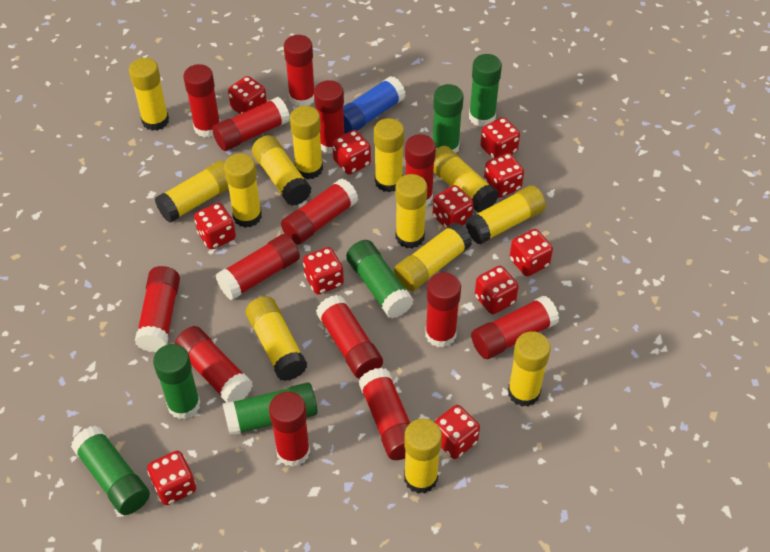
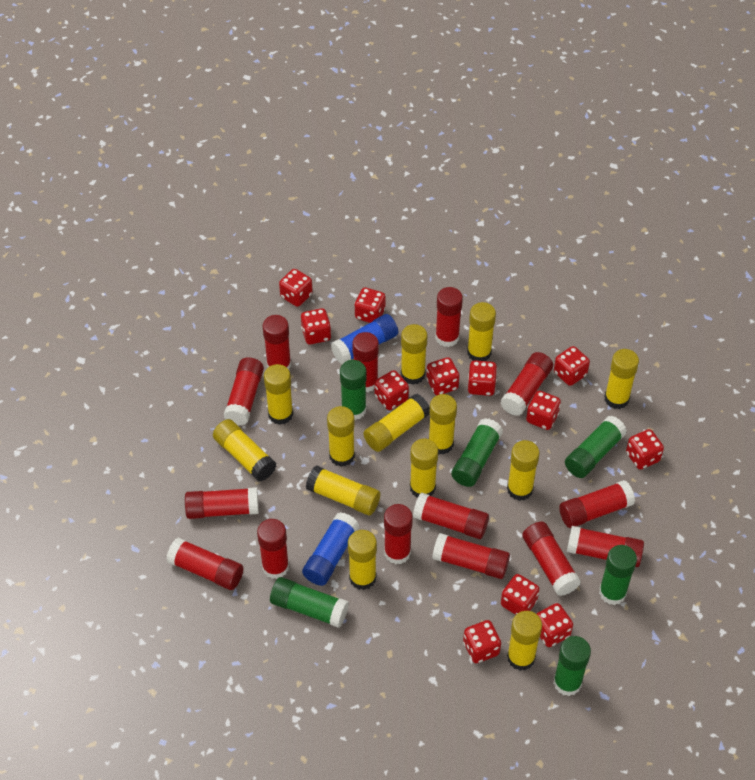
blue glue stick: [343,76,406,134] = 1 -> [302,512,359,586] [331,314,398,364] = 2
red dice: [147,451,196,505] [194,203,236,249] [228,76,267,114] [303,247,344,294] [332,130,371,175] [433,185,474,229] [435,405,480,459] [475,266,519,314] [480,117,520,159] [484,153,524,198] [510,229,553,276] = 11 -> [279,269,313,307] [301,308,331,344] [355,287,386,323] [374,370,409,410] [426,357,459,395] [463,620,501,663] [468,360,497,396] [501,574,540,615] [526,391,561,430] [537,603,573,647] [554,346,590,386] [626,429,664,469] = 12

